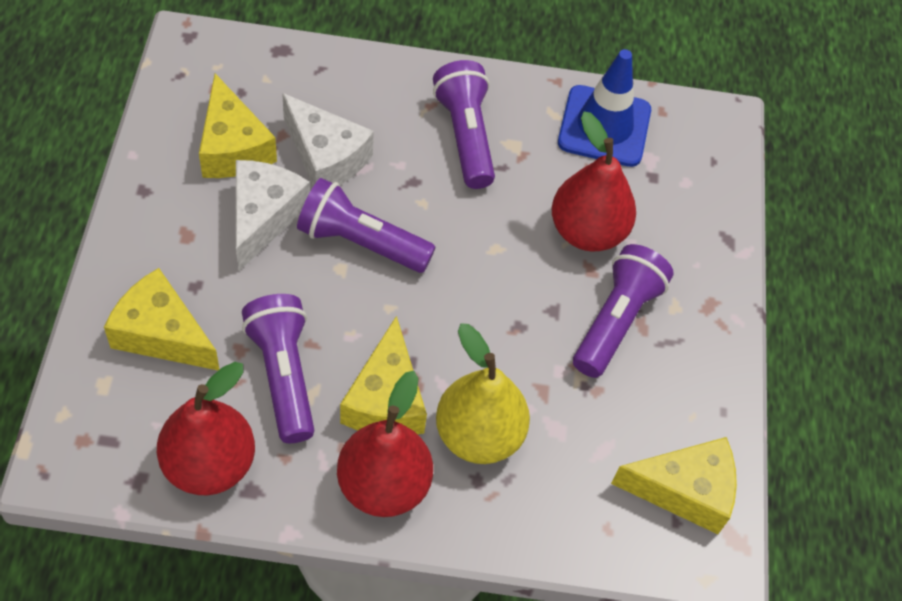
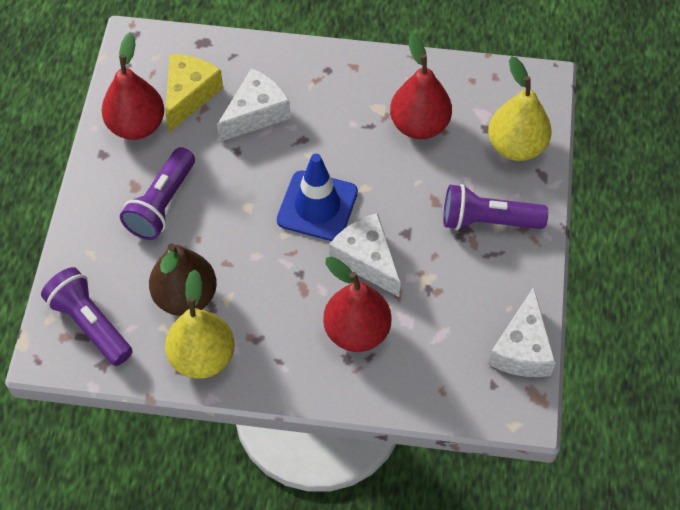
brown pear: none = 0 -> [149,243,217,316] = 1
purple flashlight: [242,294,314,443] [297,178,435,273] [433,60,495,189] [573,244,674,378] = 4 -> [41,267,133,366] [120,147,195,240] [443,184,548,230] = 3
white cheese: [236,160,310,271] [282,93,374,186] = 2 -> [217,68,291,142] [329,213,401,297] [488,287,556,377] = 3
yellow cheese: [104,268,220,371] [199,73,277,178] [340,316,427,434] [611,437,737,534] = 4 -> [165,54,223,132] = 1
yellow pear: [436,324,530,464] = 1 -> [165,269,235,379] [488,56,552,161] = 2

